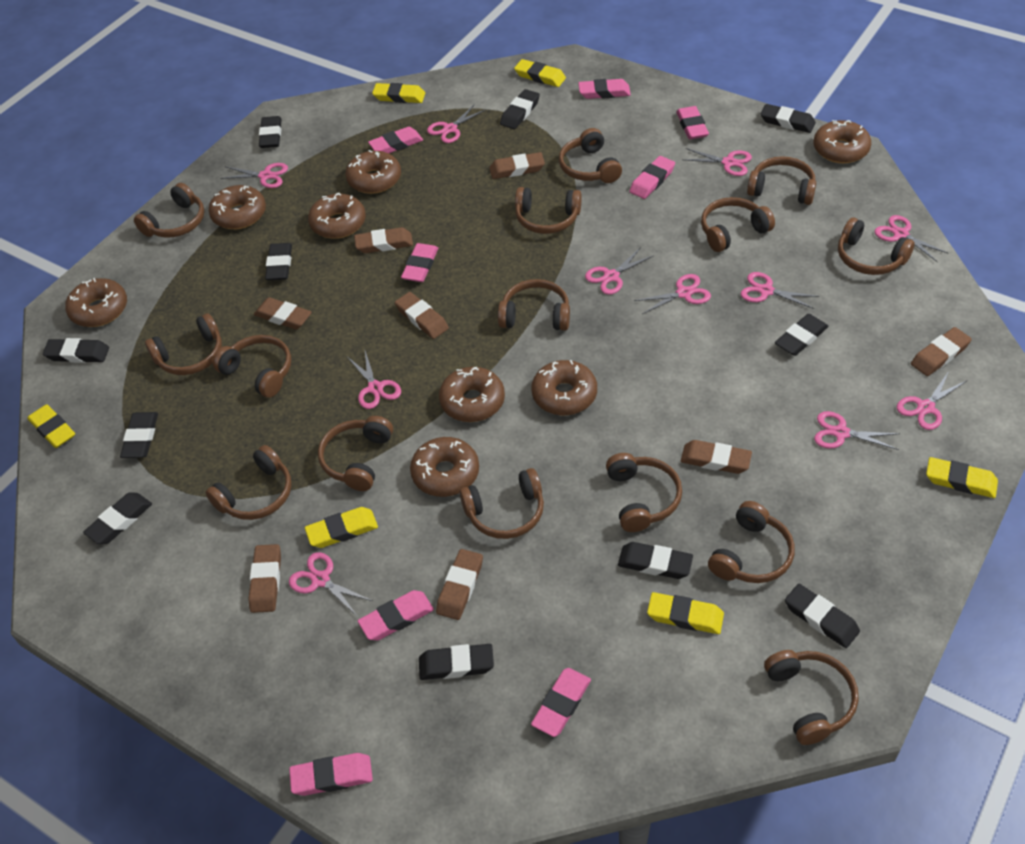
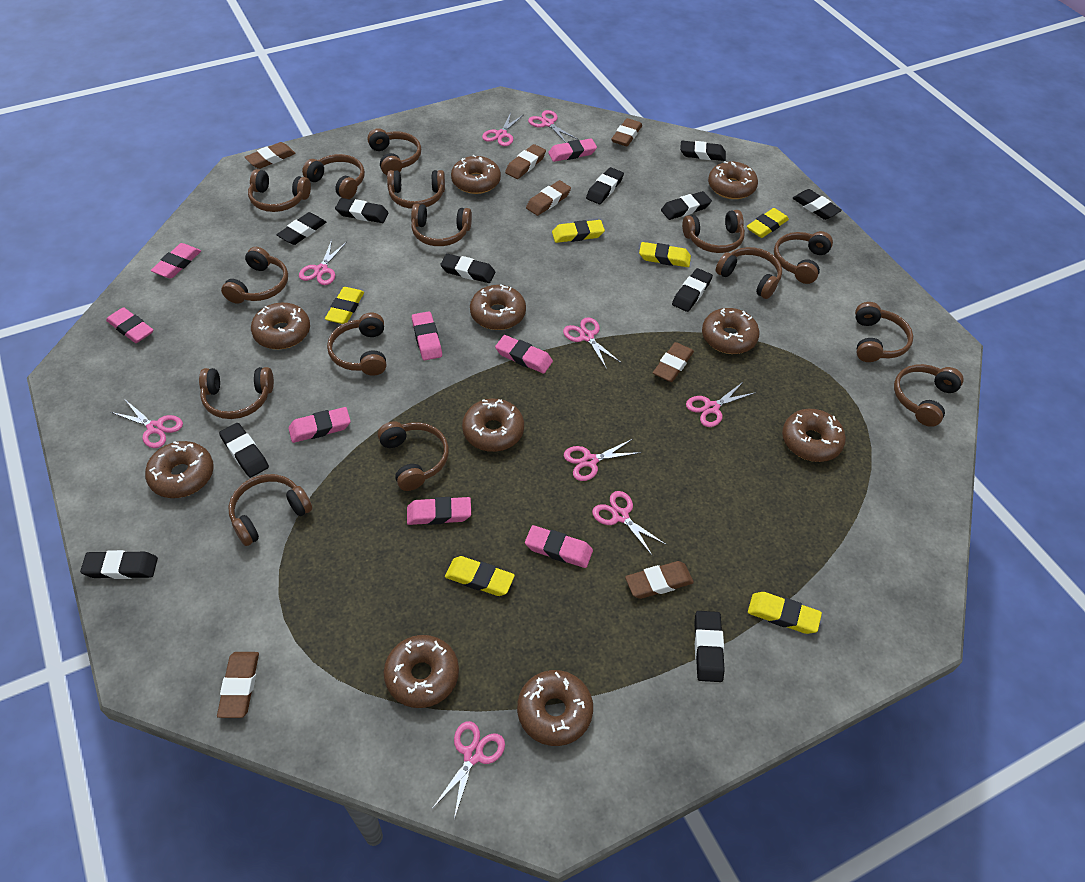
brown donut: [65,278,127,327] [209,185,266,229] [308,193,366,239] [345,150,401,194] [410,437,479,497] [439,367,505,422] [531,360,597,415] [814,120,871,163] = 8 -> [145,441,214,498] [251,303,310,349] [384,635,459,708] [451,155,501,194] [462,399,524,452] [470,285,526,330] [517,670,593,746] [702,308,760,354] [708,161,758,199] [782,409,846,462] = 10
brown eraser: [248,544,281,613] [254,297,312,330] [354,227,413,253] [395,292,449,339] [436,549,483,620] [489,152,545,179] [681,440,752,474] [911,327,972,376] = 8 -> [217,652,259,718] [245,142,296,169] [505,144,546,179] [526,180,571,216] [611,118,642,146] [625,561,694,599] [653,342,694,382] = 7
pink scissors: [220,163,288,188] [289,552,373,617] [348,351,401,409] [427,104,485,143] [585,247,653,295] [634,274,711,314] [683,148,752,176] [740,272,819,309] [814,411,900,450] [874,215,949,262] [897,371,966,430] = 11 -> [111,400,183,448] [299,240,347,285] [432,721,505,819] [482,112,523,146] [528,110,577,143] [563,317,621,369] [564,439,641,481] [592,491,667,556] [686,381,754,427] = 9

